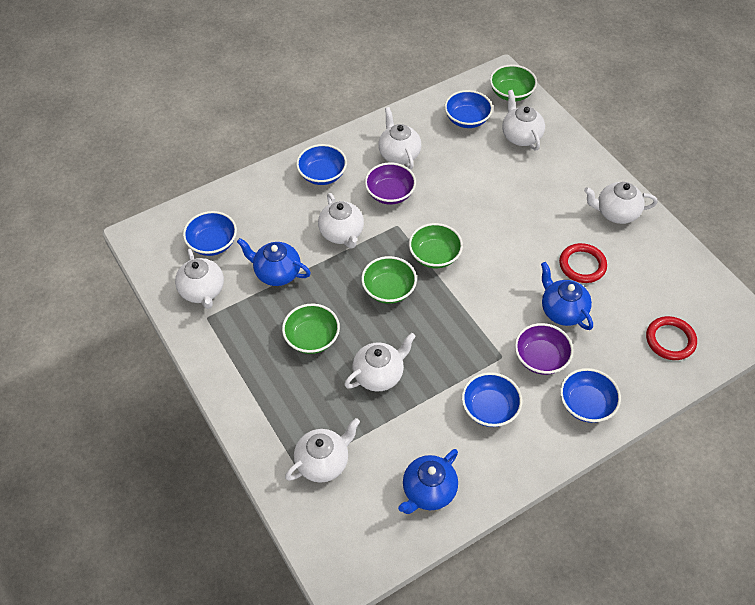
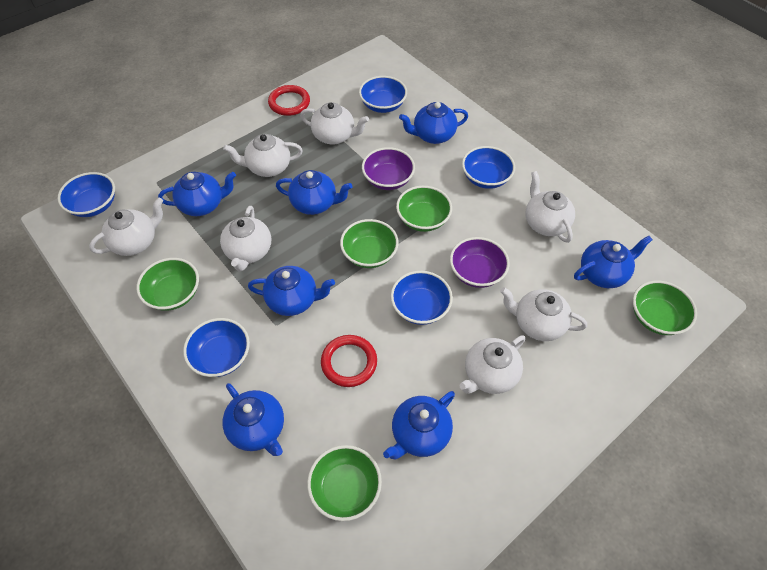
blue teapot: [237,238,311,286] [398,449,458,514] [541,262,593,330] = 3 -> [158,172,236,216] [222,383,284,456] [248,266,335,316] [276,170,353,215] [383,391,455,459] [399,102,468,144] [574,236,653,288] = 7
green bowl: [282,304,340,354] [361,256,417,304] [409,223,463,268] [490,65,537,101] = 4 -> [136,258,199,311] [307,445,382,521] [340,219,399,268] [396,186,452,232] [633,280,697,335] = 5

